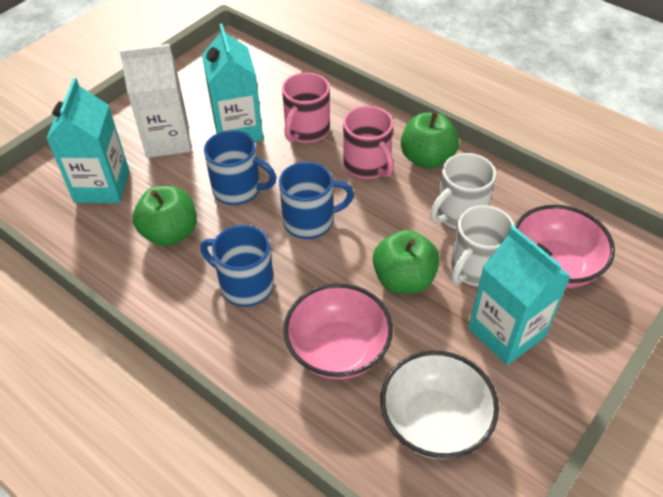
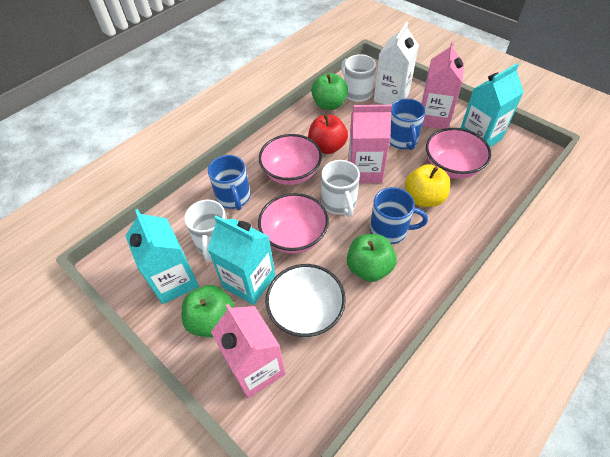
pink bowl: [284,283,393,380] [515,205,615,288] = 2 -> [258,193,329,253] [259,134,322,185] [426,128,491,179] = 3
pink carton: none = 0 -> [211,304,286,399] [348,105,392,183] [421,41,464,129] = 3
pink mug: [282,72,330,143] [343,106,394,179] = 2 -> none = 0
red apple: none = 0 -> [308,114,348,154] = 1
white mug: [430,153,496,229] [451,205,515,286] = 2 -> [184,200,227,262] [321,160,360,217] [341,54,376,102] = 3
yellow apple: none = 0 -> [405,164,450,207] = 1

